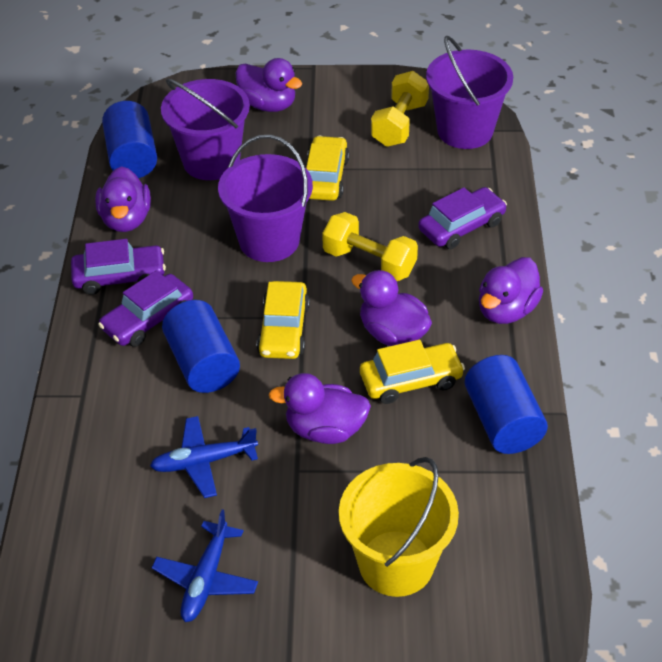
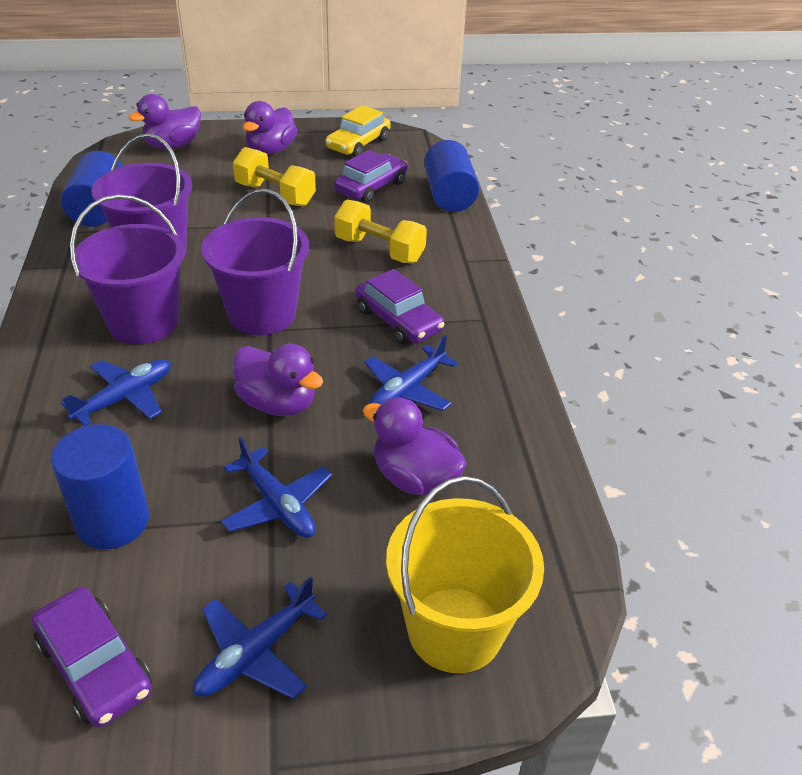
blue plane: [150,416,258,498] [152,509,258,622] = 2 -> [61,359,171,426] [193,576,327,699] [221,437,332,538] [364,335,458,411] = 4
purple duck: [95,166,151,232] [236,58,302,112] [269,373,371,444] [352,270,432,346] [479,257,543,324] = 5 -> [128,94,201,149] [233,344,323,416] [243,101,297,155] [363,397,467,496] = 4
yellow car: [257,281,310,359] [306,136,349,201] [360,340,465,404] = 3 -> [326,105,391,157] = 1

